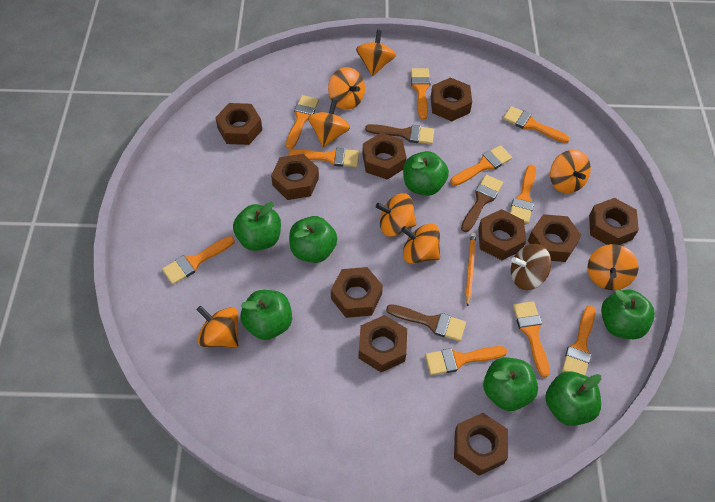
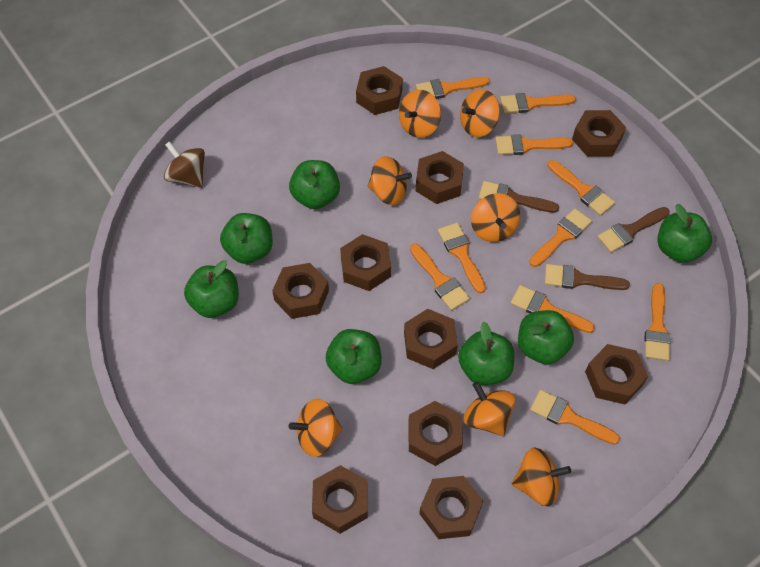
orange pencil: [465,233,476,307] = 1 -> none = 0
orange spinning top: [197,306,238,348] [308,99,350,147] [328,67,365,110] [356,30,396,76] [376,193,416,237] [401,224,440,264] [550,150,591,194] [588,244,639,290] = 8 -> [289,398,343,457] [368,156,412,205] [399,90,441,138] [460,89,500,137] [464,381,515,436] [471,193,520,242] [512,447,571,506] = 7

